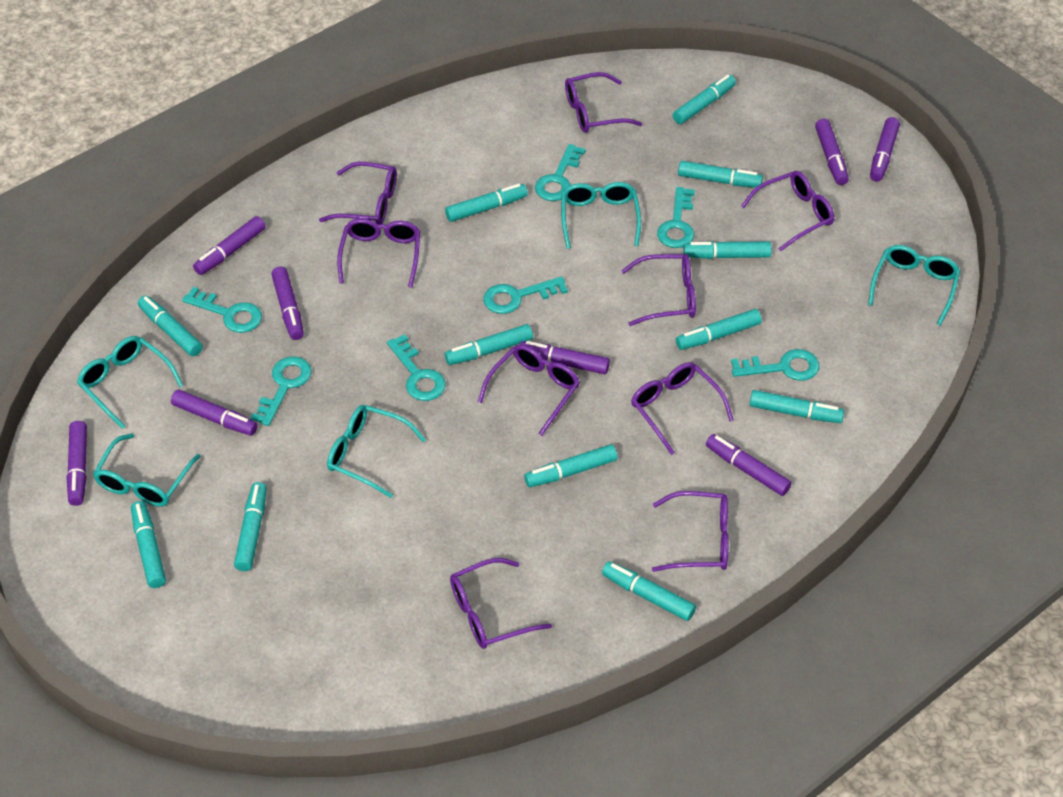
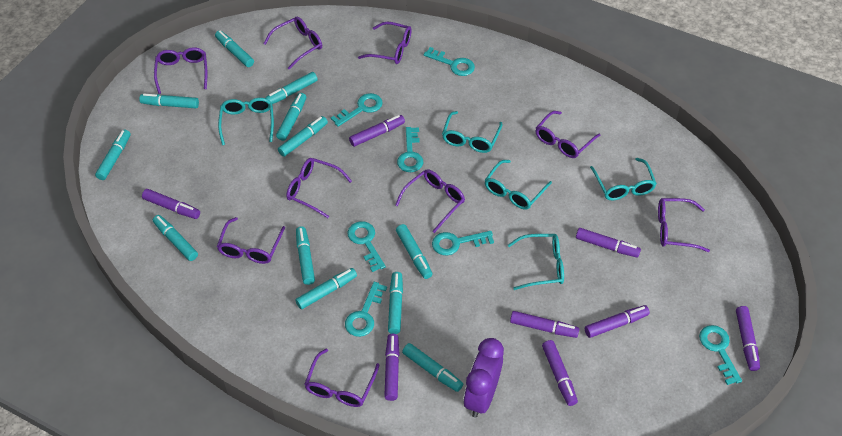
purple clock: none = 0 -> [464,338,504,418] = 1

